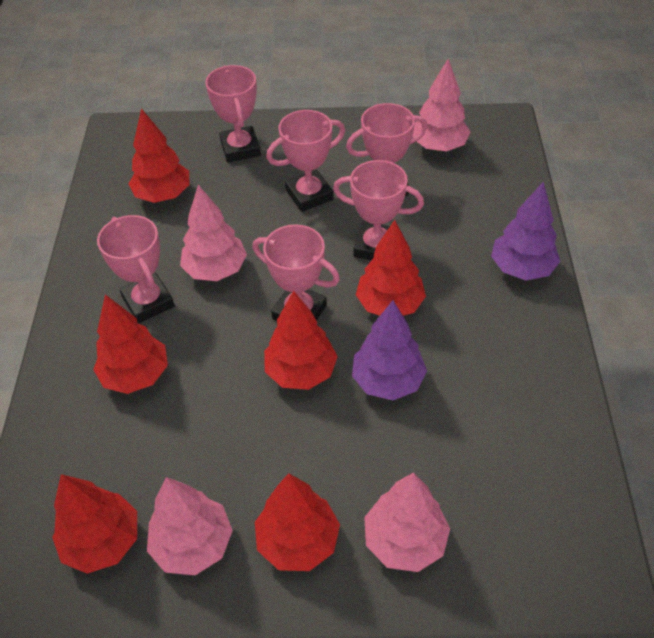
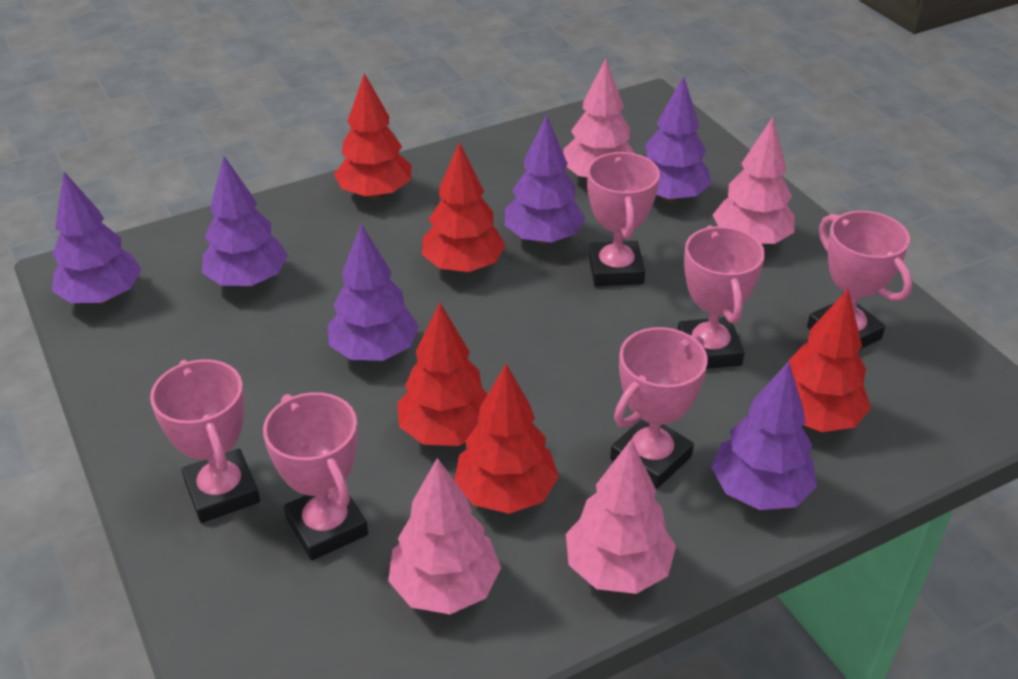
purple tree: [352,300,427,400] [491,182,560,280] = 2 -> [52,172,141,304] [202,156,288,287] [328,224,419,361] [504,115,586,244] [645,76,711,202] [711,361,817,510] = 6
red tree: [52,474,137,574] [93,295,168,394] [129,108,189,203] [255,474,340,571] [264,291,338,390] [356,220,426,316] = 6 -> [334,73,411,199] [397,303,487,446] [422,142,506,273] [454,364,559,514] [789,289,871,432] = 5

